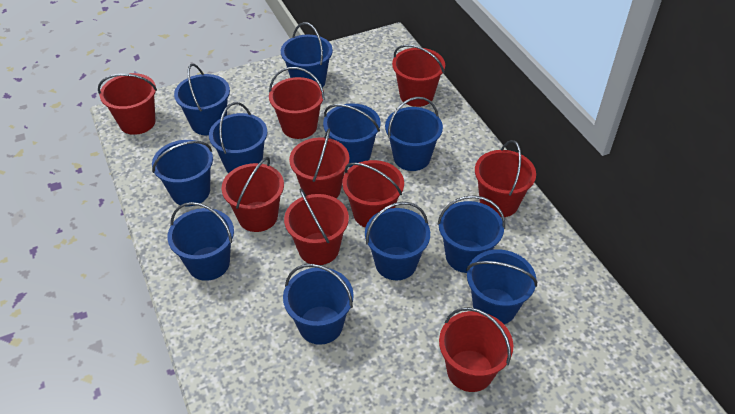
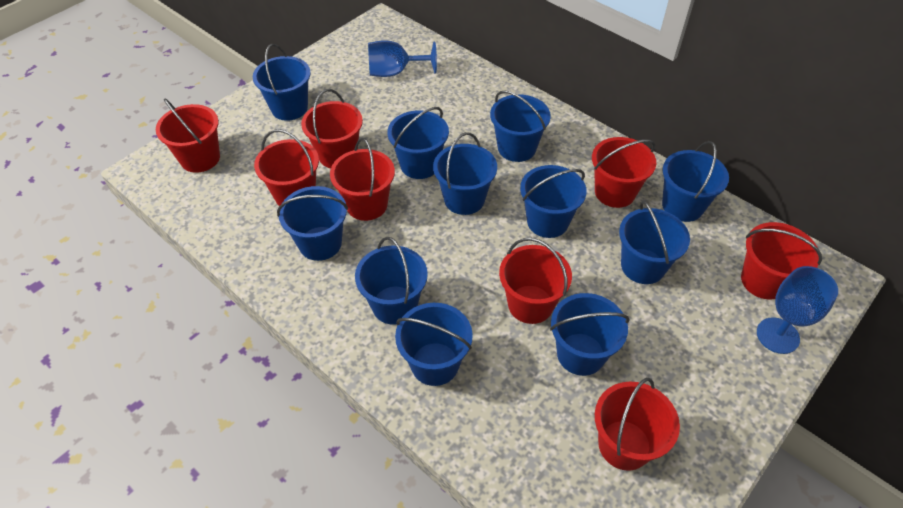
blue goblet: none = 0 -> [368,40,437,77] [757,266,838,354] = 2
red bucket: [98,73,157,135] [222,157,284,232] [269,67,325,139] [284,188,349,265] [289,128,350,198] [342,160,404,227] [392,45,445,107] [439,307,513,392] [475,140,536,217] = 9 -> [156,99,220,173] [254,129,319,206] [301,89,363,169] [330,138,395,221] [499,238,572,324] [592,137,656,208] [595,378,680,471] [741,222,822,299] = 8

